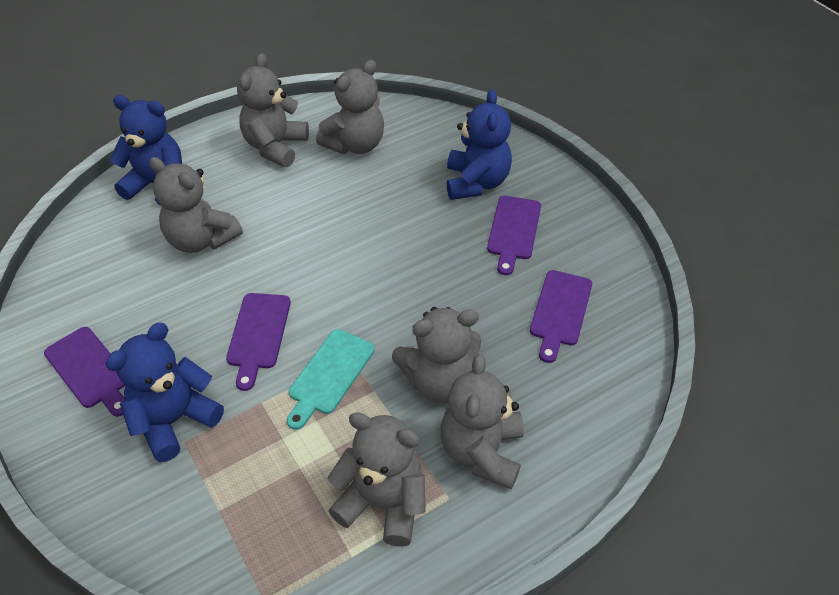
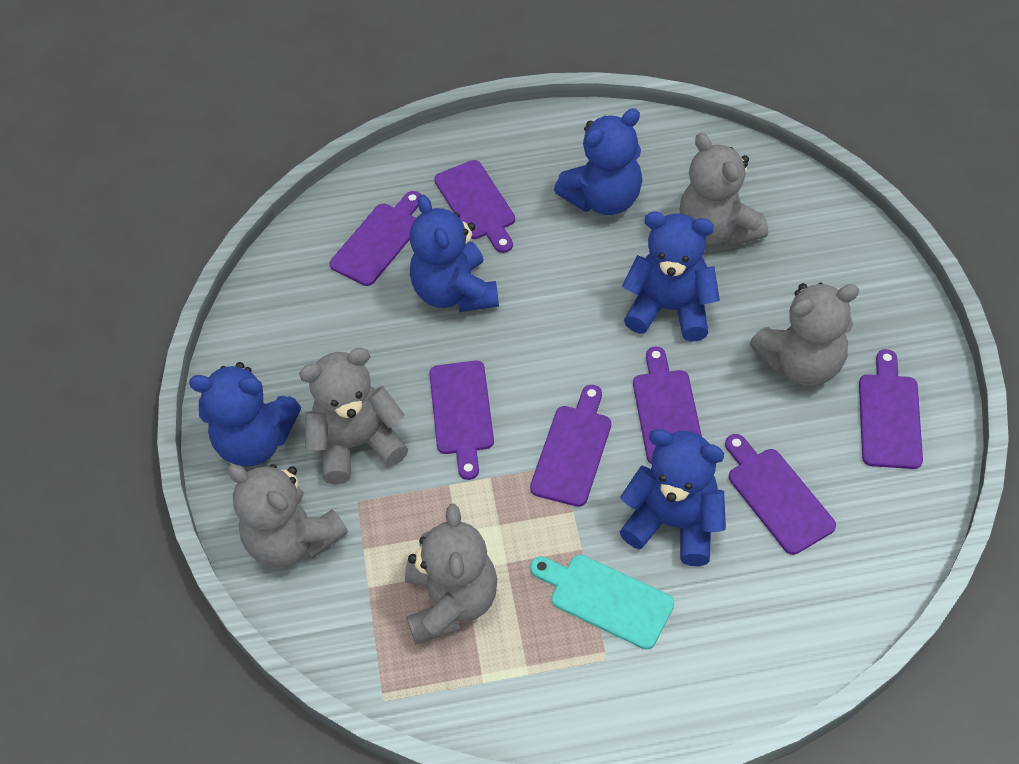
blue teddy bear: [106,323,224,462] [110,95,182,206] [447,89,512,200] = 3 -> [189,362,301,467] [409,195,499,312] [554,108,642,215] [620,429,726,566] [622,212,720,342] = 5
grey teddy bear: [149,157,243,253] [237,53,309,167] [316,60,384,154] [327,412,426,547] [392,307,481,403] [441,354,524,489] = 6 -> [227,464,348,568] [299,348,408,485] [405,504,497,644] [680,133,768,247] [750,283,859,386] = 5
purple cutting board: [44,327,126,417] [226,293,291,391] [487,196,541,275] [530,270,592,363] = 4 -> [330,191,421,286] [429,361,494,480] [434,160,515,253] [530,385,611,507] [633,347,702,464] [725,434,836,555] [859,349,923,469] = 7

